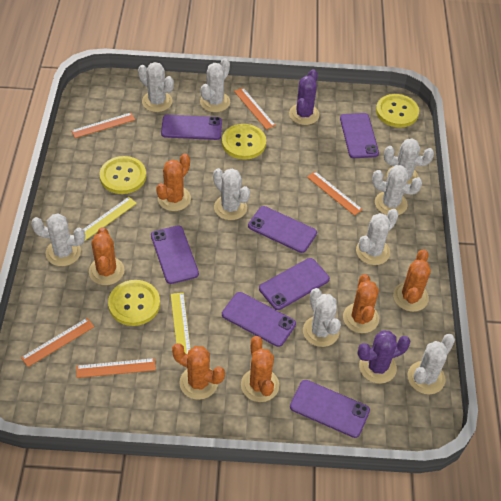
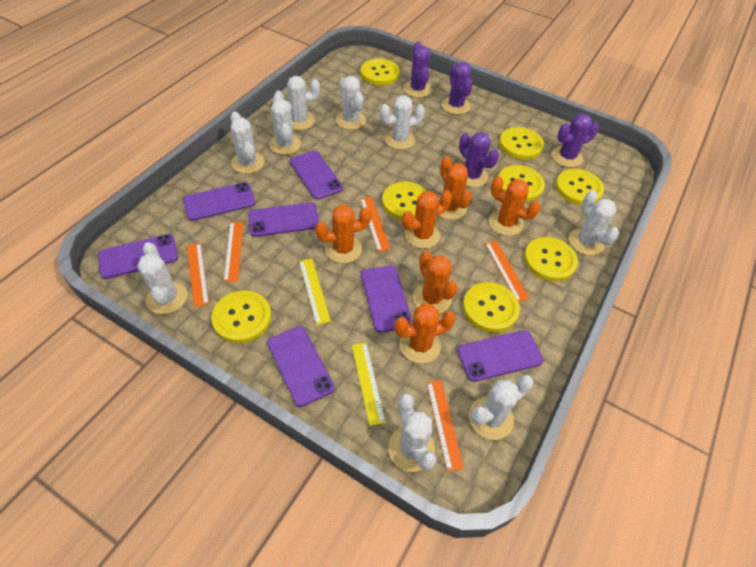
purple cactus: [289,69,319,125] [358,330,410,384] = 2 -> [404,41,432,98] [442,62,473,115] [459,132,499,187] [552,114,599,168] = 4
yellow button: [100,156,146,194] [108,280,160,326] [222,124,266,160] [376,94,419,128] = 4 -> [211,291,271,343] [361,58,400,85] [382,182,427,220] [463,282,520,333] [498,165,545,202] [499,127,544,160] [524,237,578,281] [556,169,604,205] = 8

